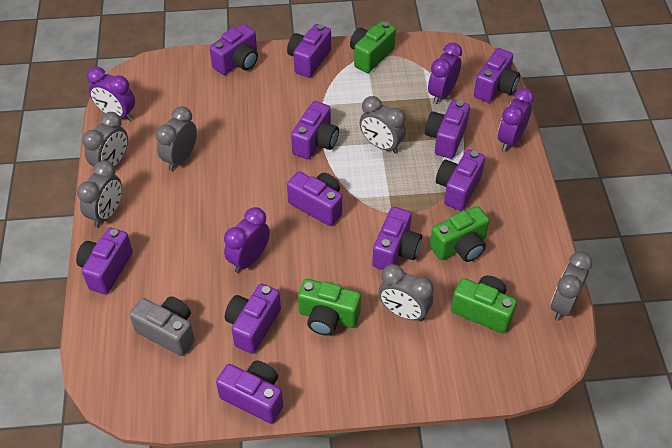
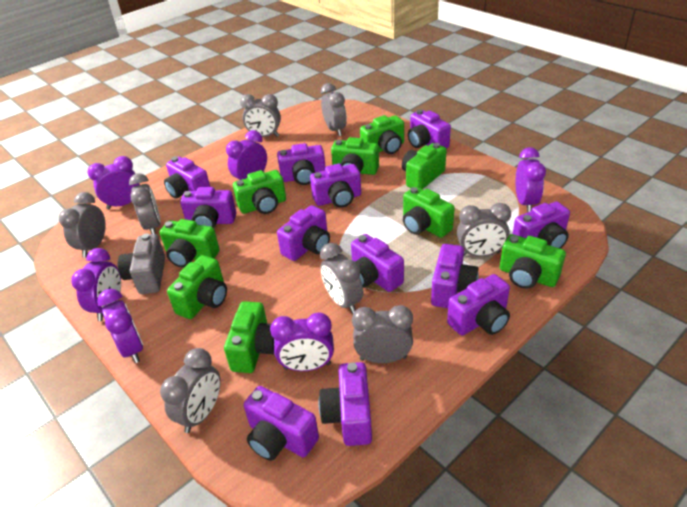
green camera: [298,279,361,336] [350,21,396,73] [430,206,489,262] [451,275,517,334] = 4 -> [160,219,220,268] [167,255,227,319] [224,301,274,373] [233,170,286,214] [331,137,379,175] [360,115,404,154] [402,143,447,189] [403,187,455,238] [500,234,566,289] = 9
grey clock: [77,160,122,228] [82,112,128,167] [156,106,197,171] [360,96,406,153] [379,264,434,322] [551,252,593,321] = 6 -> [59,192,106,258] [129,173,161,234] [160,348,221,433] [240,94,281,137] [320,243,363,314] [321,83,347,136] [352,305,413,363] [457,203,511,257] = 8
purple camera: [76,228,133,294] [210,24,258,75] [216,361,283,424] [225,284,281,354] [287,24,331,78] [287,171,342,226] [291,101,339,159] [372,206,422,270] [425,100,470,159] [436,149,485,211] [474,48,520,103] = 11 -> [164,156,210,199] [180,187,237,228] [244,386,319,461] [277,143,326,185] [277,205,330,261] [310,164,361,207] [319,362,372,446] [351,234,404,292] [408,109,451,149] [431,244,479,308] [447,274,510,336] [513,201,570,249] = 12
purple clock: [87,67,135,121] [224,207,270,273] [428,42,462,104] [498,88,534,151] = 4 -> [71,248,121,321] [88,156,140,209] [97,289,143,363] [226,130,267,180] [270,312,334,371] [515,147,546,213] = 6

